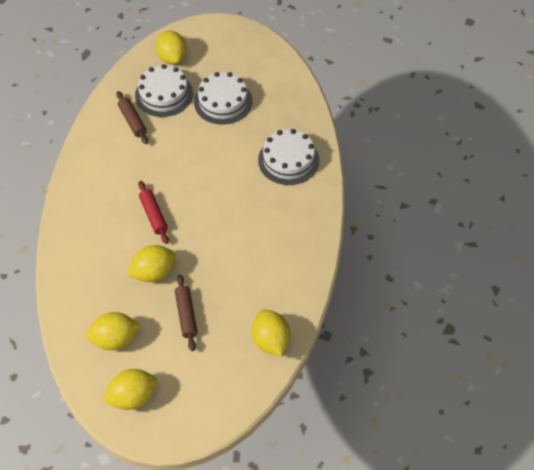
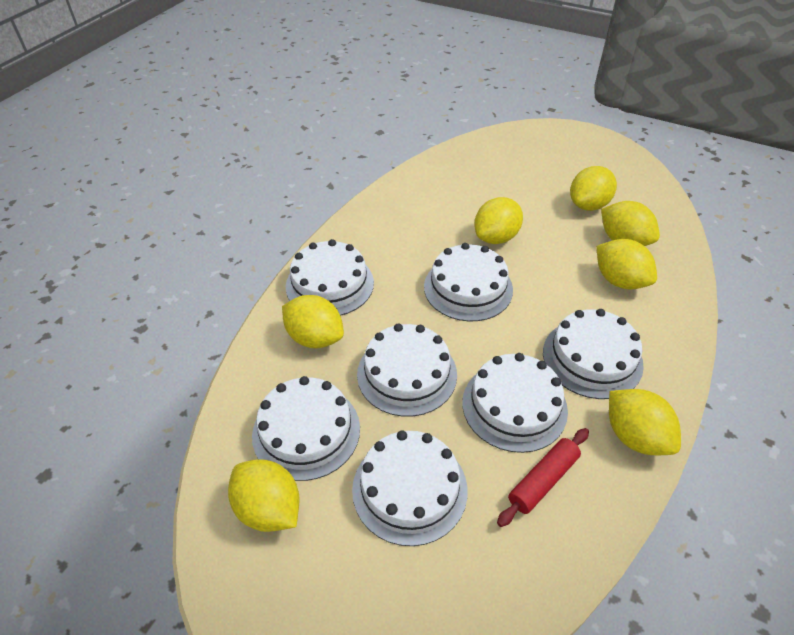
brown rolling pin: [116,91,148,144] [175,274,198,351] = 2 -> none = 0
white cake: [135,64,193,117] [194,72,253,124] [258,129,320,185] = 3 -> [252,376,360,481] [286,239,374,316] [352,430,468,546] [357,324,457,417] [424,243,513,321] [462,353,568,453] [543,309,644,399] = 7
yellow lemon: [86,312,141,350] [103,369,157,410] [127,245,176,282] [156,31,187,64] [252,309,290,357] = 5 -> [228,459,300,532] [282,295,344,348] [474,197,523,244] [570,166,617,211] [596,239,657,289] [601,201,660,246] [609,389,681,455] = 7

